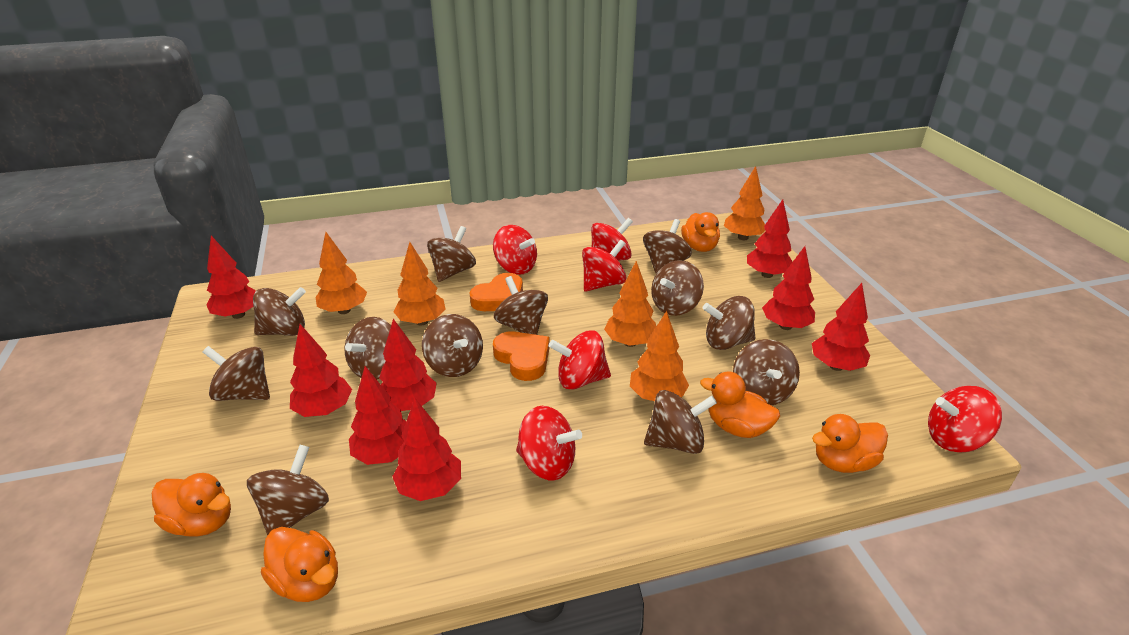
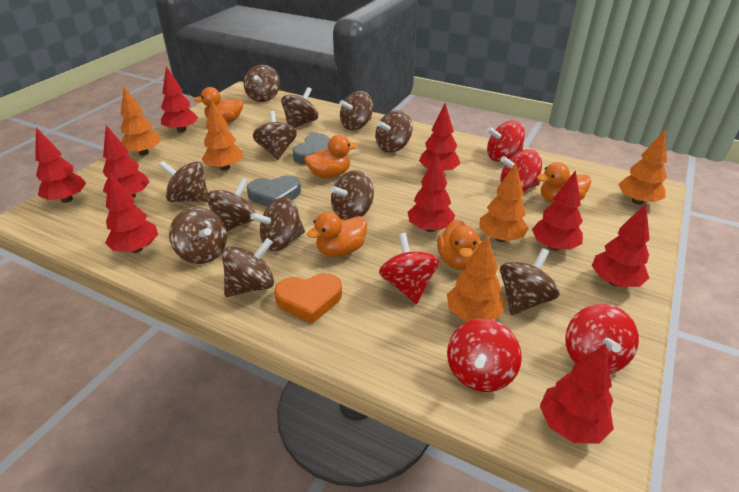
grey heart: none = 0 -> [247,175,301,207] [293,133,330,164] = 2
orange heart: [469,273,523,311] [493,331,550,381] = 2 -> [274,273,342,324] = 1
red spinning top: [493,225,537,275] [516,406,582,480] [549,331,611,390] [582,240,627,292] [591,218,633,261] [928,386,1002,452] = 6 -> [379,233,439,304] [447,319,522,392] [487,121,525,162] [500,149,542,192] [565,304,639,374] = 5
red tree: [207,236,256,319] [290,324,352,417] [349,366,406,465] [379,319,437,411] [392,398,461,501] [747,199,793,278] [762,246,815,330] [812,283,870,371] = 8 -> [35,128,86,203] [103,125,150,198] [105,172,158,253] [161,66,198,133] [408,154,455,232] [419,104,461,173] [532,170,583,251] [540,343,614,444] [592,204,650,287] = 9

